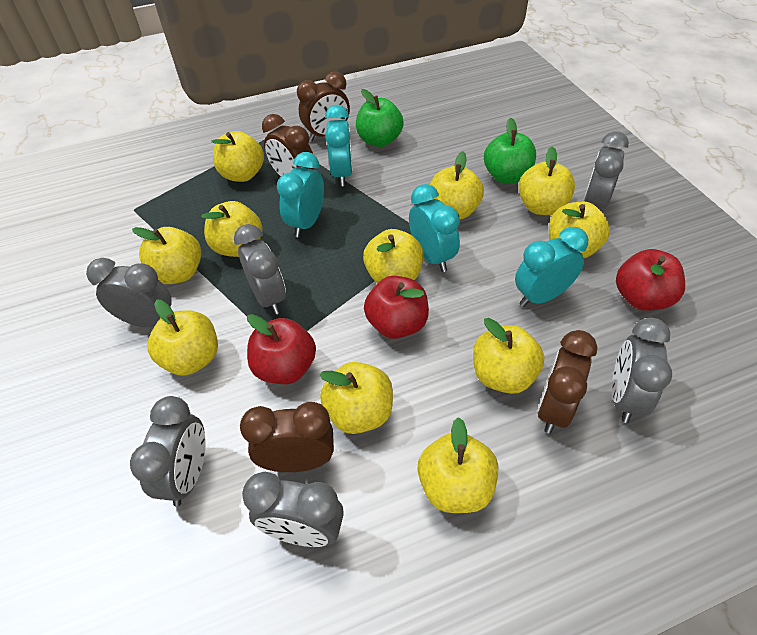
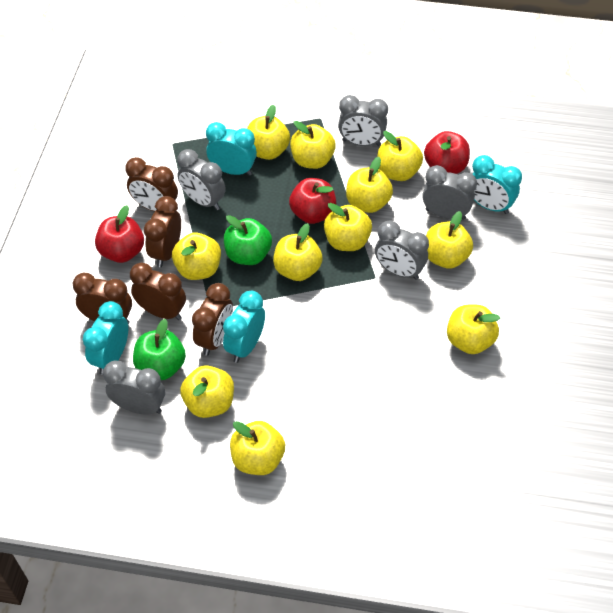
brown clock: [240,402,334,472] [262,114,314,176] [297,71,350,141] [537,330,598,434] = 4 -> [73,273,132,324] [125,157,178,212] [130,263,186,320] [144,196,181,267] [192,283,233,356] = 5
grey clock: [86,258,172,327] [130,396,206,506] [234,224,286,315] [242,472,344,547] [584,131,629,209] [612,318,672,423] = 6 -> [103,361,165,415] [177,149,226,210] [338,95,388,146] [375,220,429,280] [422,165,477,220] = 5

